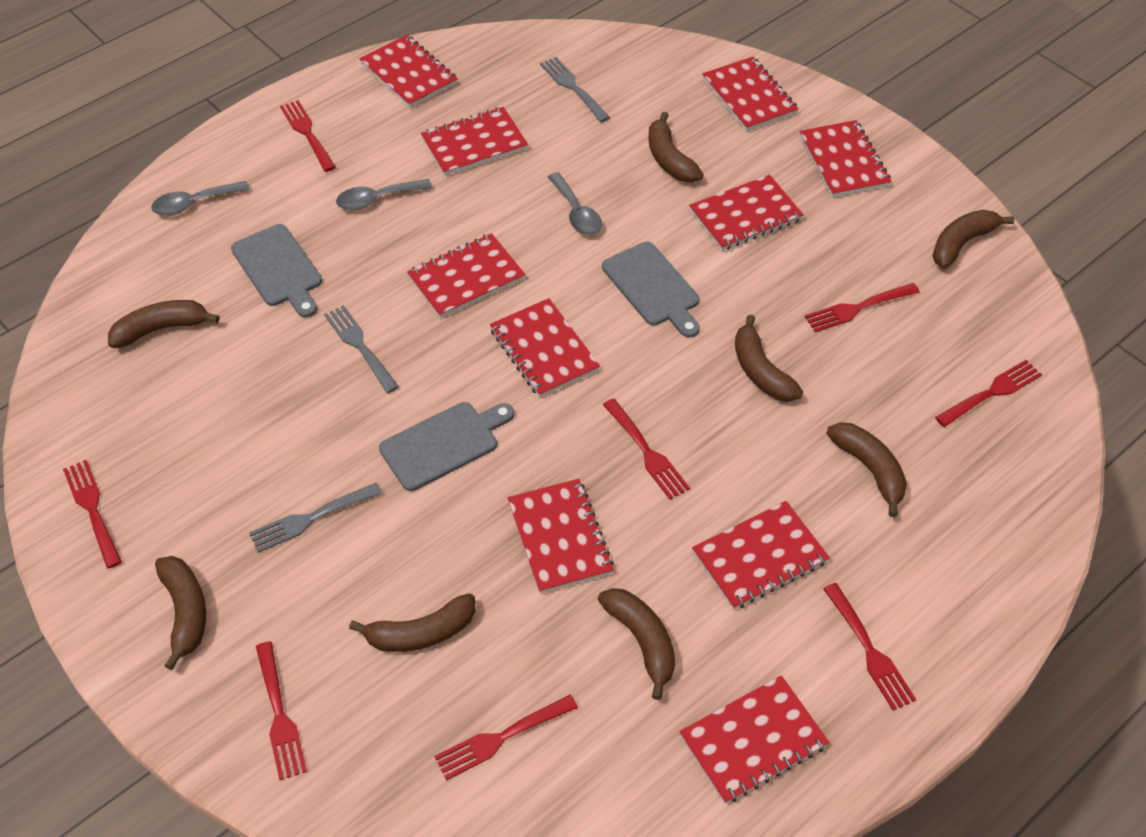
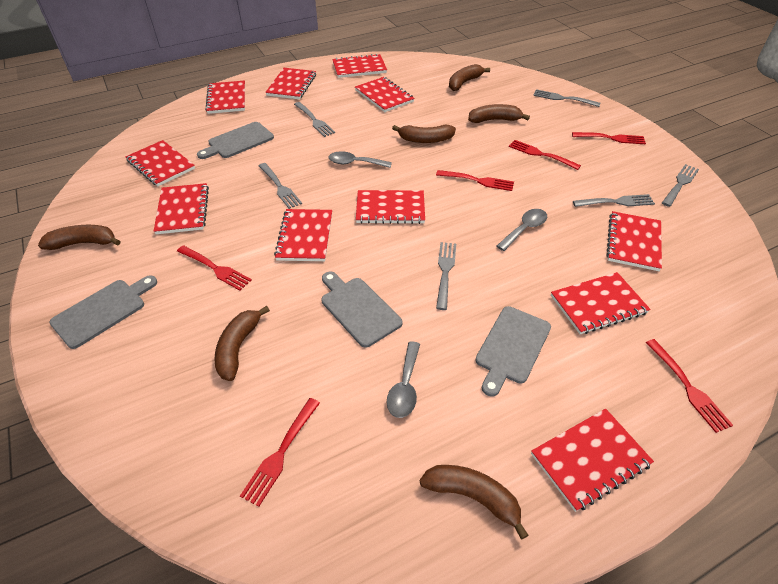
brown banana: [108,300,220,348] [155,556,206,670] [349,593,475,652] [598,588,675,700] [649,112,703,182] [735,314,803,402] [826,422,907,517] [932,210,1014,269] = 8 -> [38,225,120,250] [214,306,270,381] [392,125,456,143] [420,465,528,539] [449,64,490,91] [468,104,530,123] = 6
grey cutting board: [231,224,322,317] [379,402,514,491] [602,242,700,338] = 3 -> [49,275,157,349] [197,122,274,159] [321,272,402,348] [476,306,551,397] = 4
grey fork: [249,483,382,553] [324,305,399,393] [540,57,610,122] = 3 -> [259,163,302,209] [294,102,335,137] [436,242,456,310] [533,89,600,107] [573,194,655,207] [662,164,699,207] = 6
red fork: [63,460,122,568] [256,641,307,780] [280,100,336,172] [434,694,578,780] [603,398,690,500] [805,283,920,332] [823,583,916,711] [935,360,1042,427] = 8 -> [177,245,252,291] [240,398,320,507] [436,170,514,191] [509,140,581,170] [572,132,646,144] [646,339,733,433] = 6
red notebook: [359,35,458,108] [407,233,525,318] [421,107,528,176] [490,298,600,397] [508,479,614,593] [679,675,830,804] [689,175,804,251] [692,501,830,610] [702,56,799,131] [799,120,892,197] = 10 -> [125,140,195,186] [154,183,209,234] [205,81,245,114] [265,68,316,99] [274,209,332,261] [332,53,387,78] [355,77,415,112] [356,190,425,224] [531,408,654,512] [551,272,651,334] [606,211,662,271] = 11

